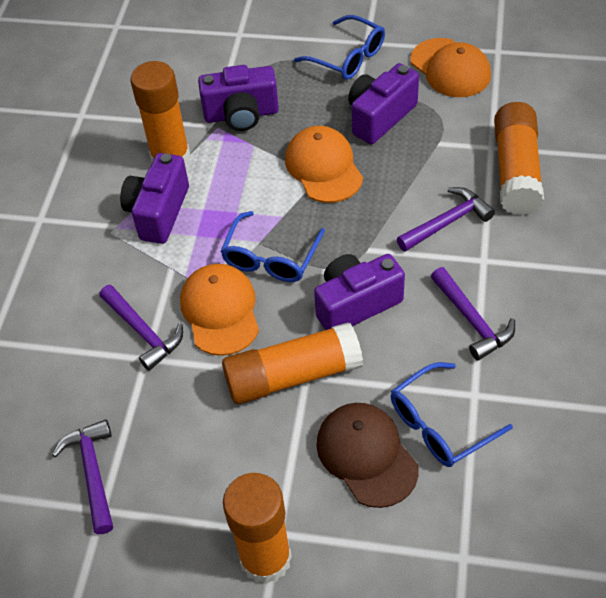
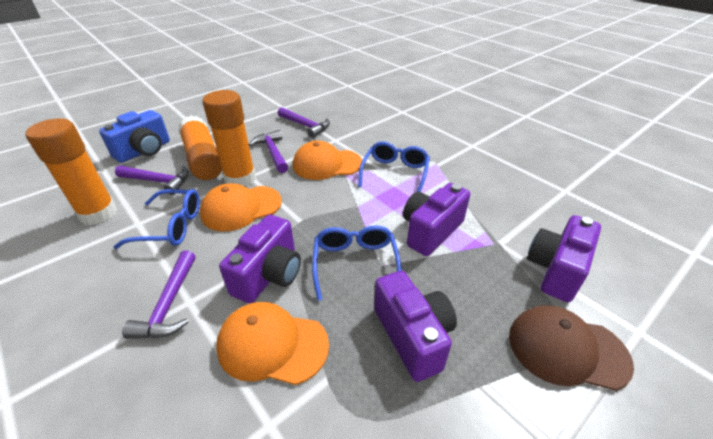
blue camera: none = 0 -> [99,110,170,163] = 1
orange glue stick: [130,61,190,167] [222,322,363,404] [223,473,292,584] [494,102,544,215] = 4 -> [26,118,117,226] [178,116,222,180] [202,90,256,187] = 3

